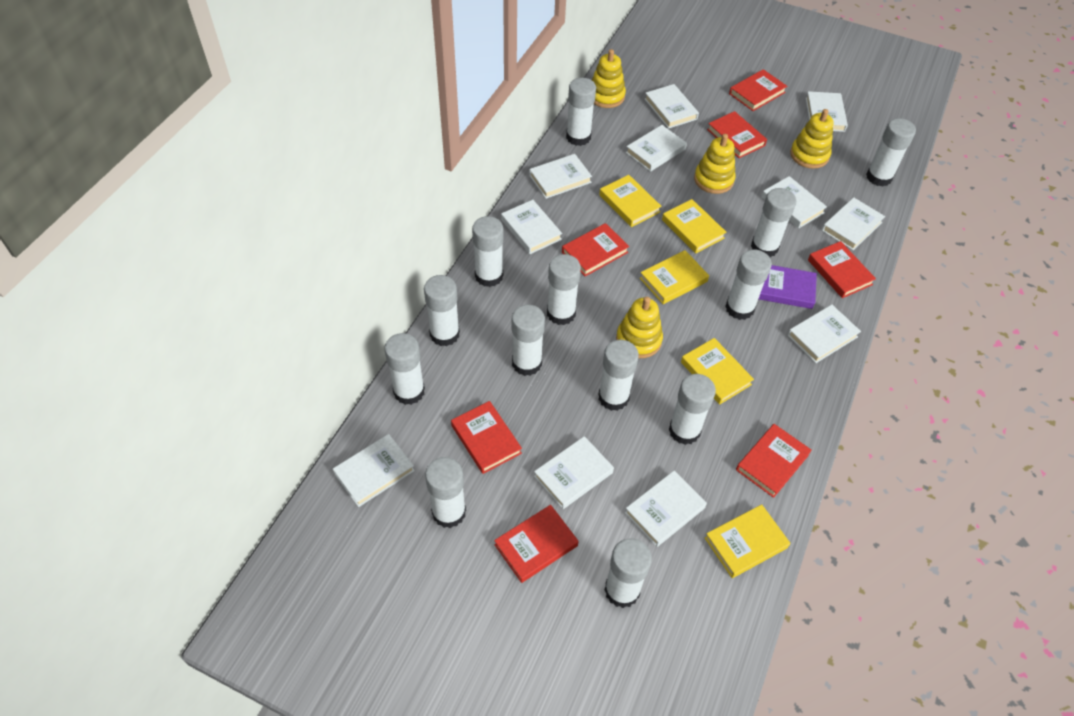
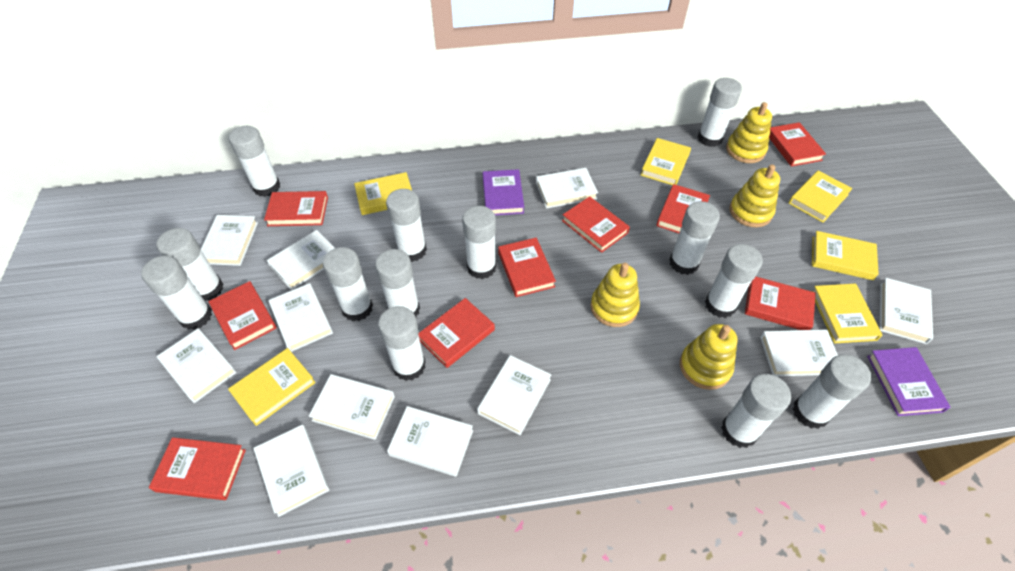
purple book: [759,265,817,309] = 1 -> [483,169,524,215] [867,347,951,416] = 2
red book: [451,401,522,474] [494,505,579,583] [562,223,629,276] [707,111,767,158] [729,69,787,111] [736,424,812,498] [808,241,876,298] = 7 -> [149,437,246,500] [208,281,277,350] [264,191,328,226] [418,298,495,368] [498,238,556,297] [562,196,630,253] [656,184,710,233] [745,277,816,330] [769,122,826,167] = 9
yellow book: [599,175,661,227] [640,250,709,304] [662,199,726,253] [681,338,754,404] [705,504,790,578] = 5 -> [228,348,316,426] [354,172,412,215] [641,138,691,185] [789,170,853,223] [812,231,879,280] [812,283,882,343] = 6

